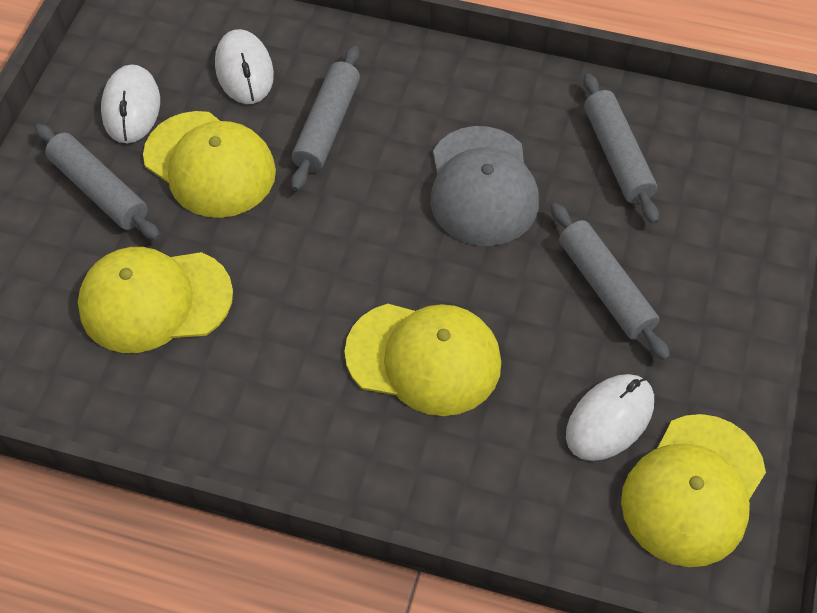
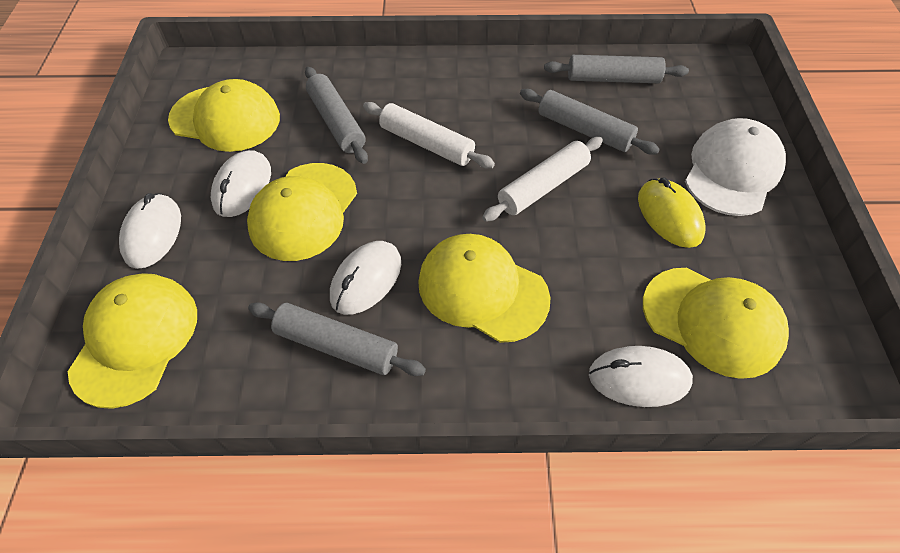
grey cap: [430,126,539,246] = 1 -> none = 0
white cap: none = 0 -> [685,118,786,216] = 1
white mouse: [101,64,160,143] [215,29,274,104] [566,374,654,461] = 3 -> [119,193,181,269] [211,150,271,217] [330,241,401,315] [589,346,693,407] = 4
white rolling pin: none = 0 -> [363,102,495,168] [482,137,603,222] = 2
yellow cap: [78,247,233,353] [143,111,276,218] [345,304,501,416] [621,414,766,567] = 4 -> [68,273,197,409] [168,79,280,152] [247,163,357,261] [418,234,551,343] [643,268,789,379] = 5
yellow mouse: none = 0 -> [638,178,706,248] = 1

